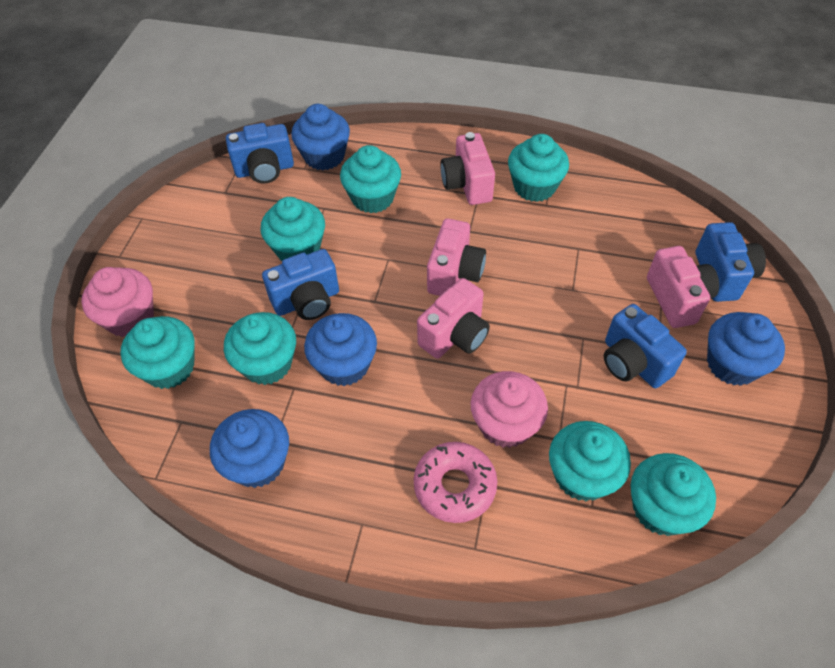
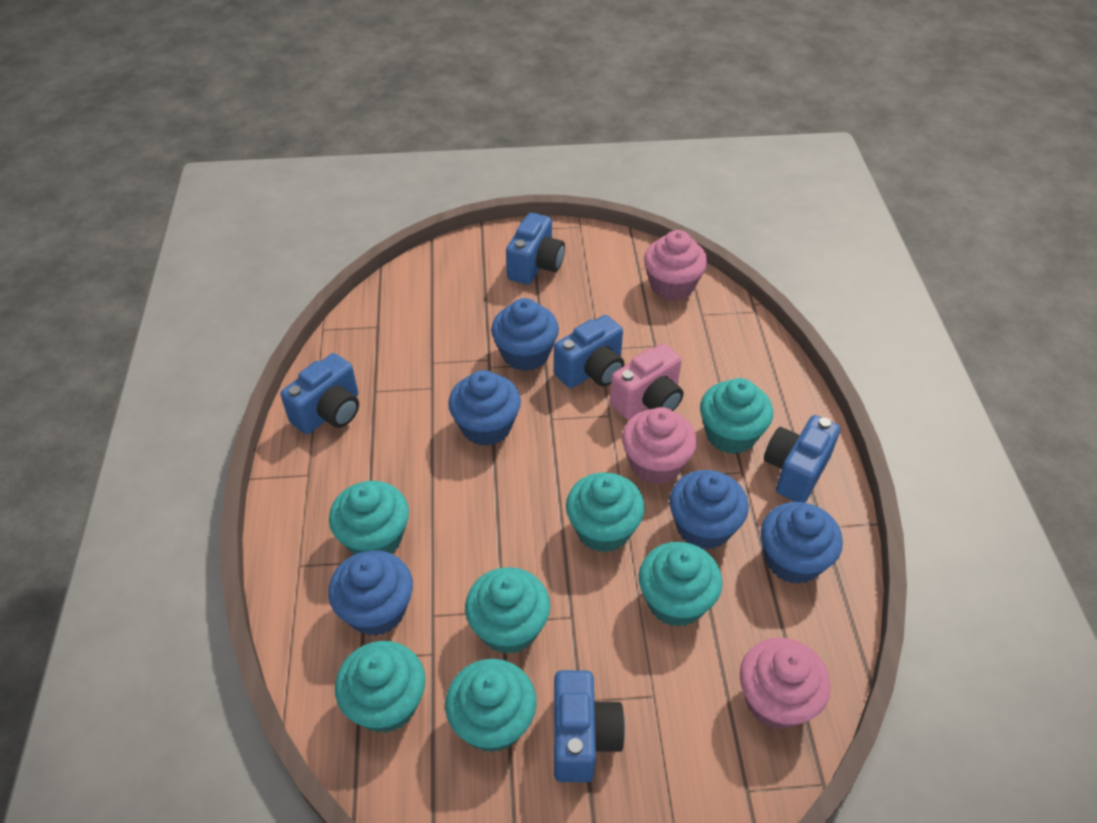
blue camera: [226,123,294,184] [262,249,339,320] [604,304,687,388] [696,222,766,302] = 4 -> [280,353,359,434] [506,213,565,285] [554,315,624,388] [554,670,625,782] [764,415,840,503] = 5
blue cupcake: [210,409,289,488] [291,104,350,171] [304,313,377,386] [707,312,785,386] = 4 -> [328,550,413,636] [448,370,521,446] [491,298,559,371] [669,470,748,550] [761,502,843,584] = 5
pink camera: [417,278,490,359] [427,218,486,296] [440,132,495,205] [647,246,719,328] = 4 -> [610,343,683,419] = 1
pink cupcake: [82,267,154,337] [470,371,548,448] = 2 -> [622,407,697,484] [644,230,707,300] [740,637,831,730] = 3
pink donut: [414,442,497,523] = 1 -> none = 0

